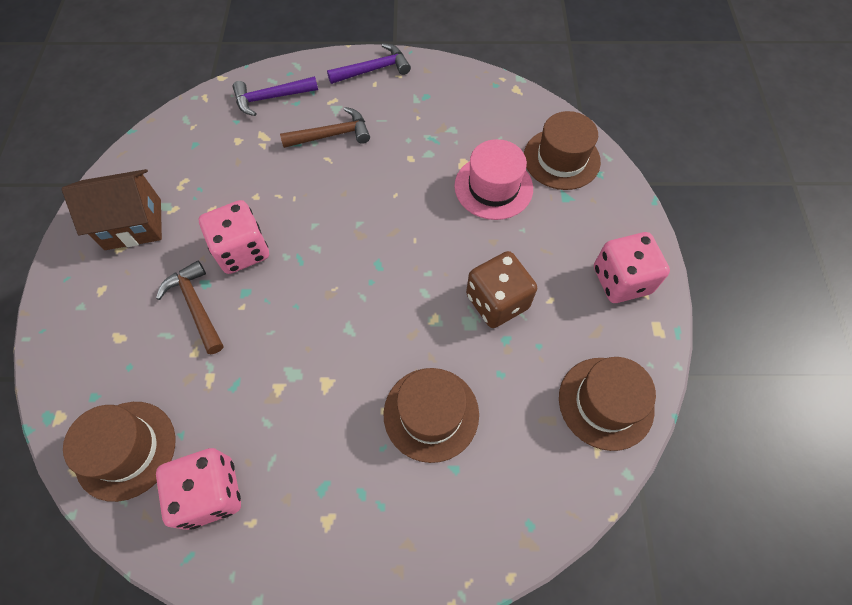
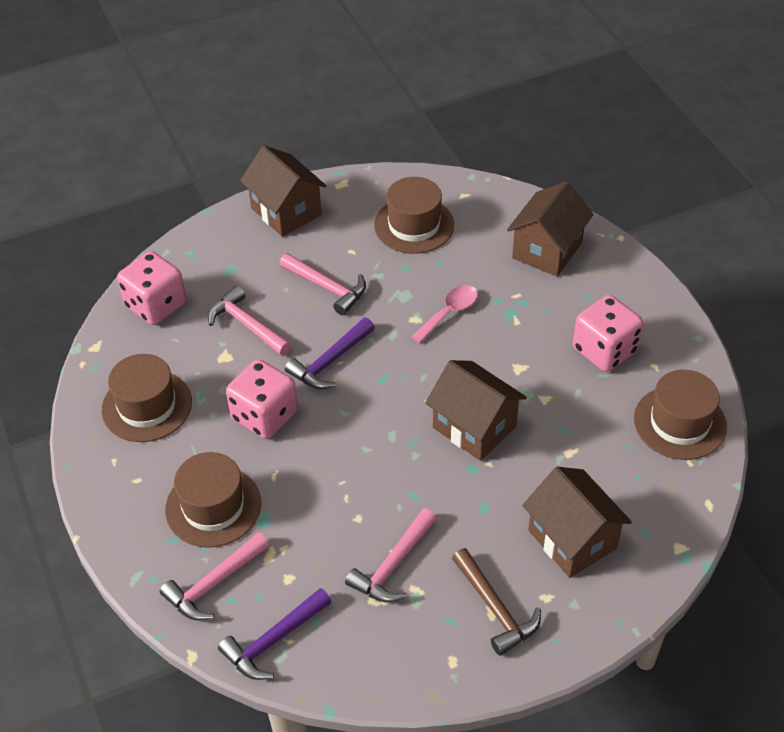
brown dice: [466,251,537,328] = 1 -> none = 0
brown hammer: [156,261,223,354] [280,107,370,148] = 2 -> [452,548,541,656] = 1
brown house: [62,169,162,250] = 1 -> [240,146,326,237] [425,360,527,461] [507,181,594,277] [523,467,632,578] = 4
pink hammer: none = 0 -> [160,532,269,620] [208,286,292,356] [279,253,366,315] [345,508,437,603] = 4
pink hat: [454,139,533,220] = 1 -> none = 0
pink spoon: none = 0 -> [411,285,478,343] = 1

